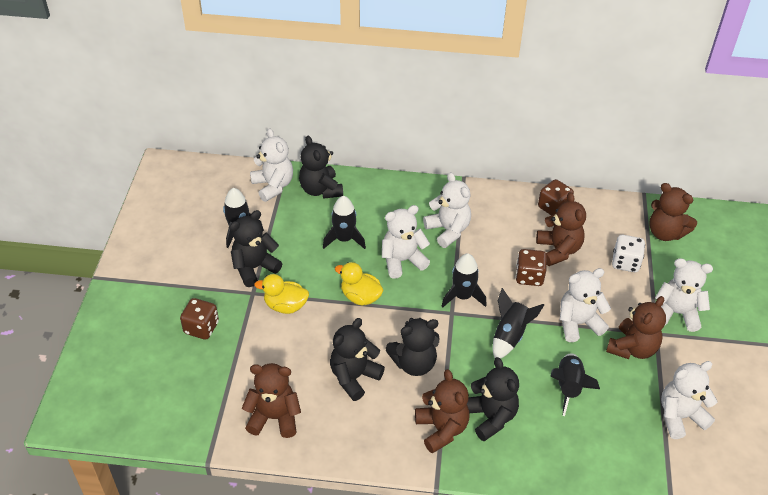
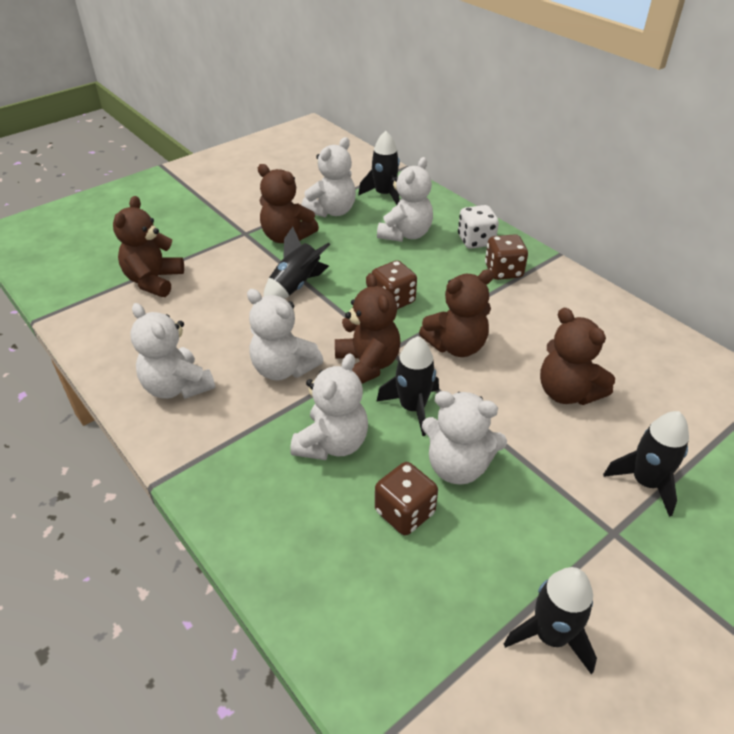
black teddy bear: [229,210,282,287] [299,136,343,199] [330,318,385,401] [386,318,439,376] [467,357,519,441] = 5 -> none = 0
yellow duck: [254,274,309,314] [335,262,383,305] = 2 -> none = 0

